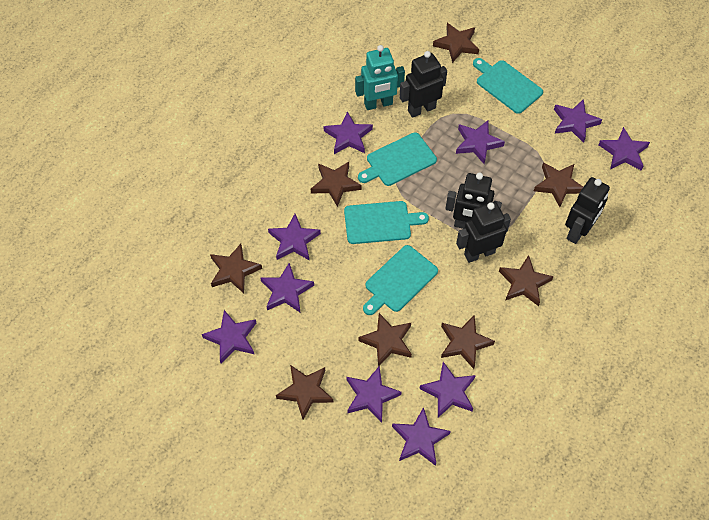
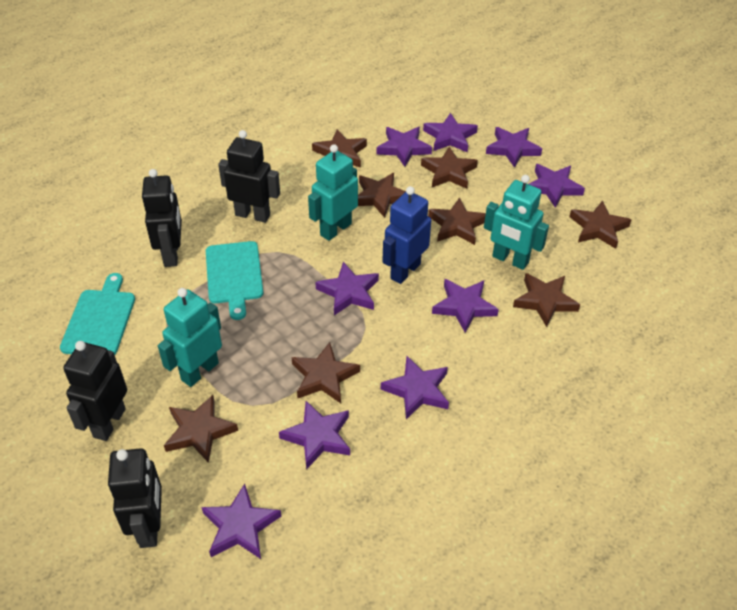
blue robot: none = 0 -> [382,186,431,284] = 1
purple star: [202,310,256,363] [260,263,314,313] [268,214,321,260] [323,111,373,154] [346,366,402,423] [392,407,451,466] [419,362,476,417] [456,121,505,164] [554,99,602,143] [599,127,650,170] = 10 -> [201,483,281,559] [279,401,350,470] [315,262,379,315] [377,127,432,167] [381,356,449,419] [423,113,478,152] [432,279,499,333] [486,127,542,168] [529,164,585,208] = 9
turquoise cutting board: [344,201,429,244] [358,133,437,186] [363,245,438,315] [473,58,543,114] = 4 -> [60,273,135,355] [206,241,263,320] = 2
turquoise robot: [355,45,405,110] = 1 -> [158,288,222,387] [308,144,358,241] [484,175,549,270] = 3

